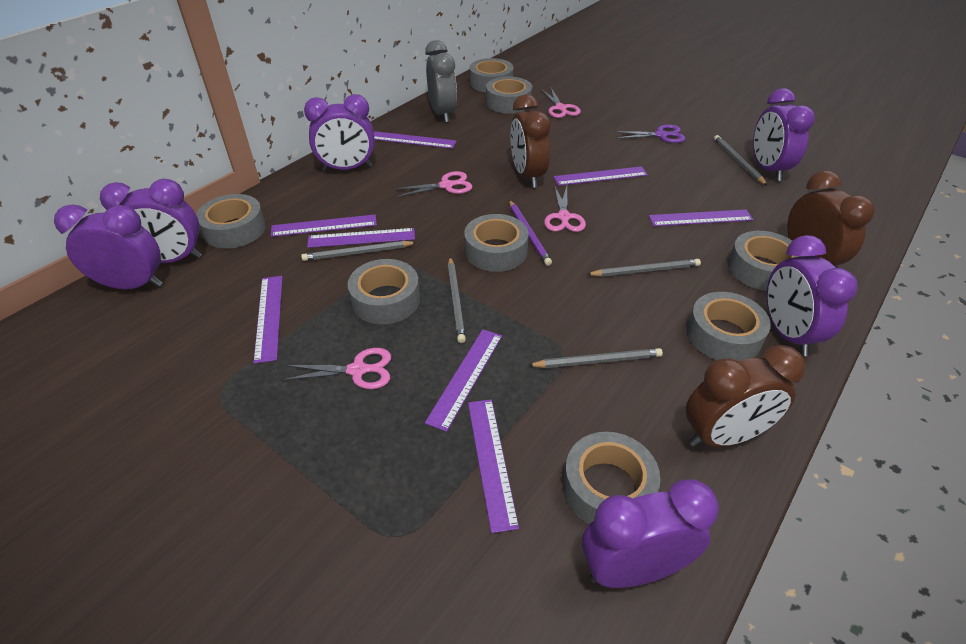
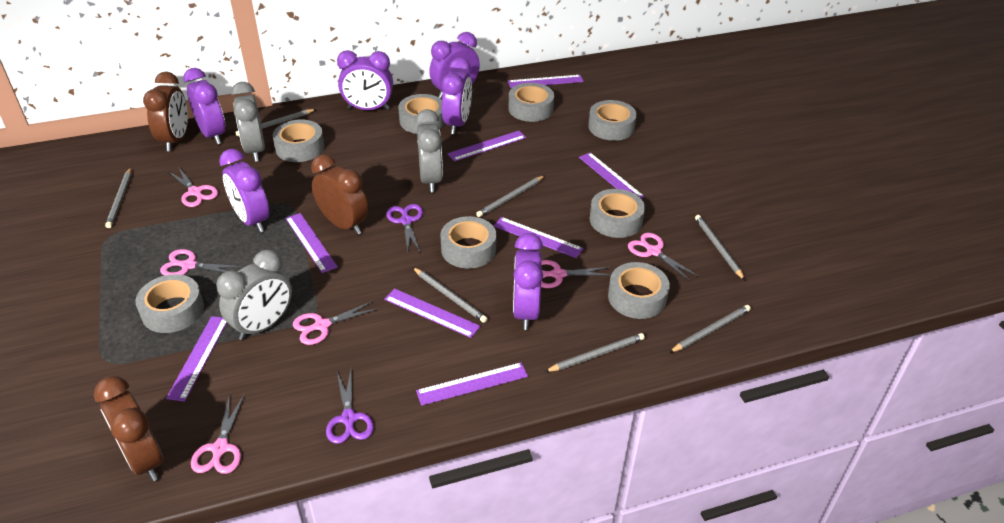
grey clock: [425,40,457,123] = 1 -> [216,249,292,340] [231,82,265,162] [415,109,443,193] = 3
grey pencil: [301,241,417,261] [448,257,466,343] [528,348,663,368] [586,259,701,277] [714,135,768,186] = 5 -> [105,167,131,228] [235,109,316,136] [413,267,488,323] [476,176,544,217] [545,333,645,372] [669,305,751,353] [695,215,745,280] = 7
pink scissors: [282,348,391,389] [393,171,472,197] [541,88,581,118] [544,185,586,232] = 4 -> [160,249,243,276] [168,166,218,207] [191,395,244,474] [293,301,377,345] [541,260,611,288] [628,233,699,281] = 6
purple pencil: [509,200,552,266] = 1 -> none = 0
purple scissors: [614,124,685,143] = 1 -> [326,370,374,444] [386,204,423,253] = 2

